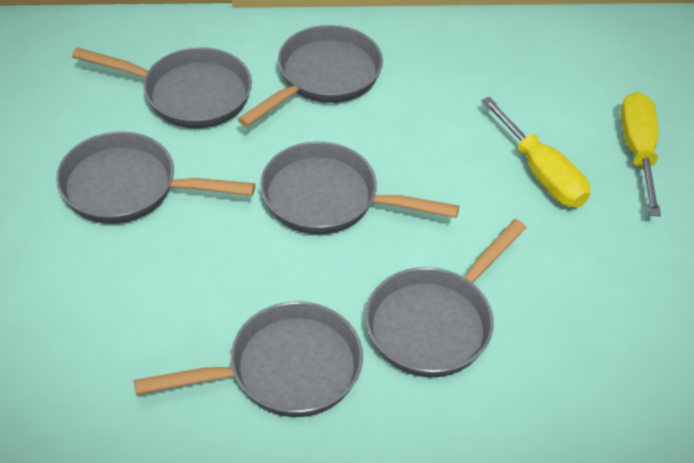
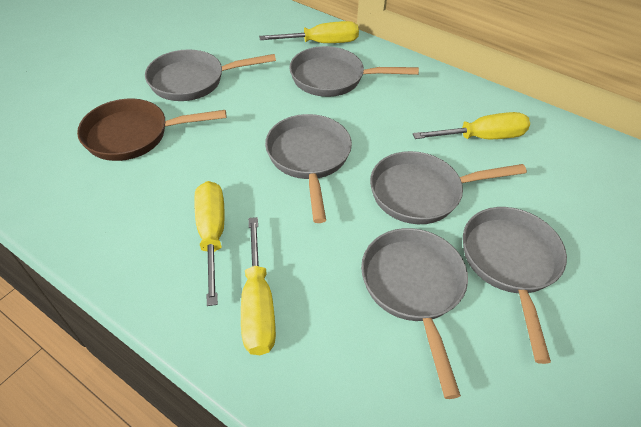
brown pan: none = 0 -> [77,99,226,161] = 1
yellow screwdriver: [481,97,590,207] [621,92,661,216] = 2 -> [194,181,224,306] [241,217,276,355] [259,21,359,43] [413,112,530,139] = 4

